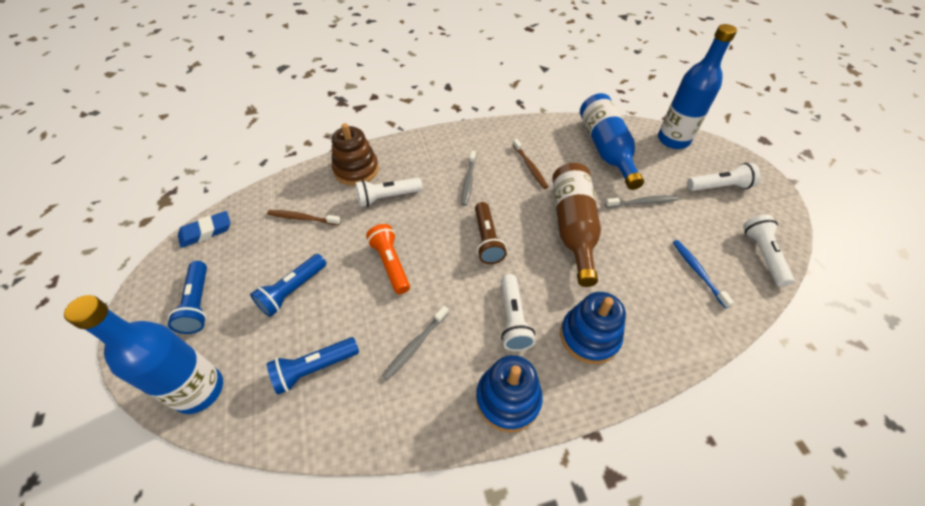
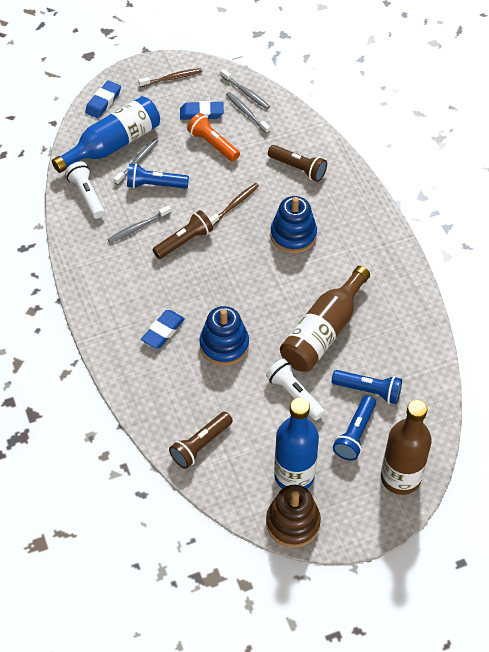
blue bottle: [64,295,223,414] [580,93,644,190] [658,24,737,149] = 3 -> [52,96,160,173] [274,398,319,489] = 2
blue eraser: [178,211,230,248] = 1 -> [85,81,121,118] [141,310,185,348] [180,101,224,120] = 3
blue toothbrush: [673,240,734,308] = 1 -> none = 0
brown bottle: [552,163,601,287] = 1 -> [280,266,370,372] [381,400,432,495] = 2
brown flashlight: [475,202,507,264] = 1 -> [152,210,213,259] [169,412,233,469] [268,145,327,182] = 3
grey toothbrush: [382,306,449,380] [461,151,476,206] [605,195,678,208] = 3 -> [108,205,171,243] [114,139,158,185] [221,69,270,109] [226,92,270,134] = 4
white flashlight: [355,178,422,207] [501,274,535,351] [687,163,761,191] [743,215,794,287] = 4 -> [65,162,105,219] [266,359,325,420] = 2

